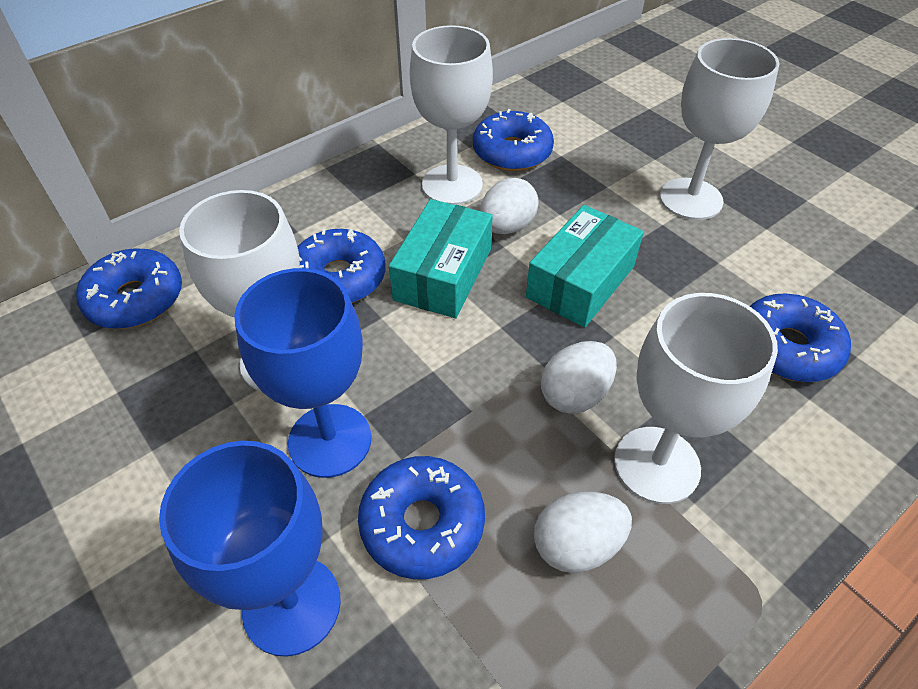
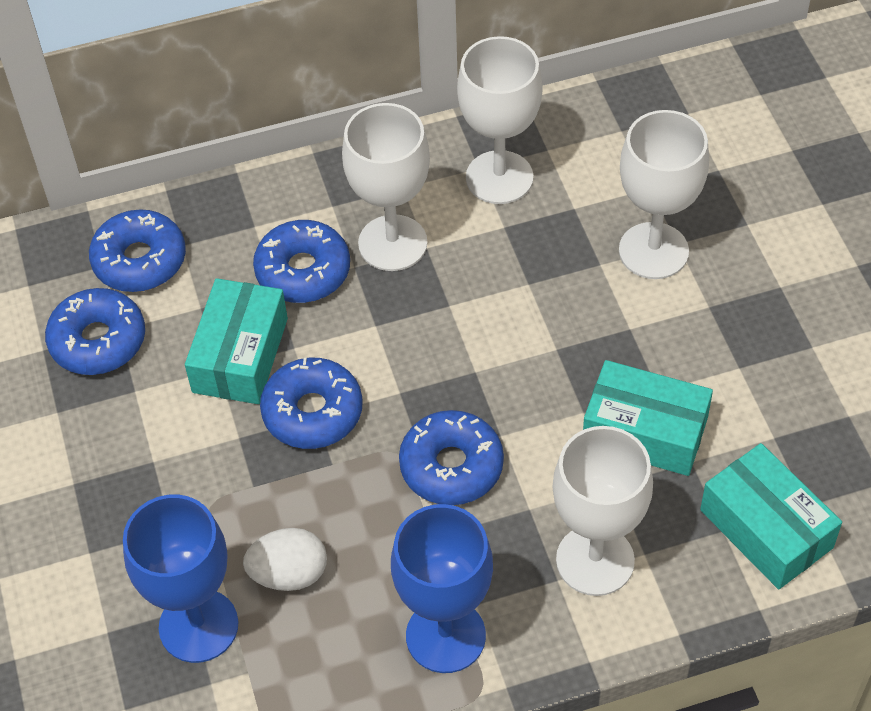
turquoise box: [389,199,493,318] [526,205,644,328] = 2 -> [185,278,288,404] [583,360,713,476] [700,443,842,589] = 3
white egg: [480,178,539,234] [534,491,632,573] [541,341,617,414] = 3 -> [243,528,327,591] = 1

